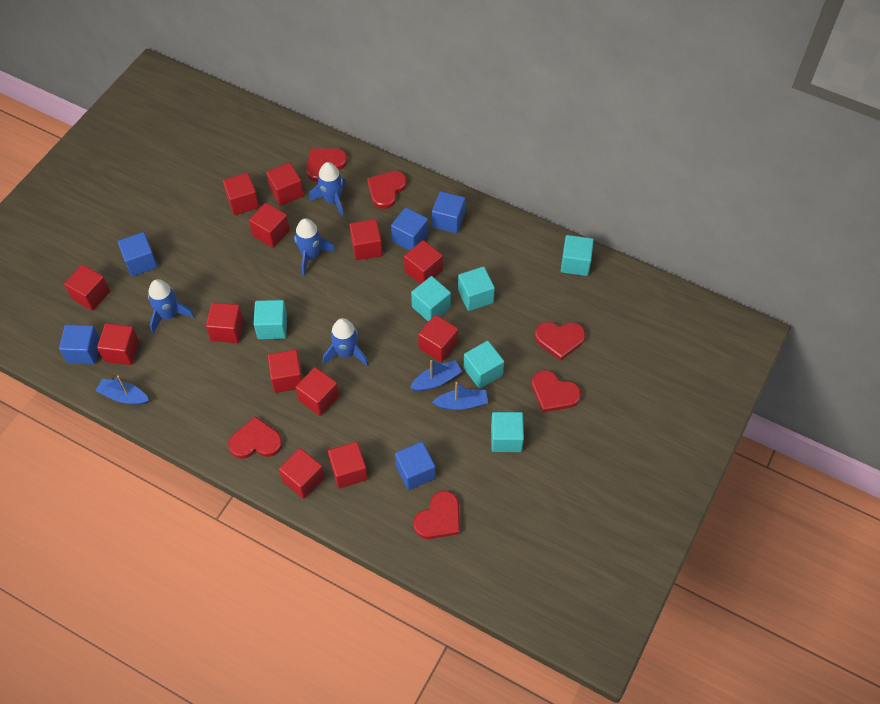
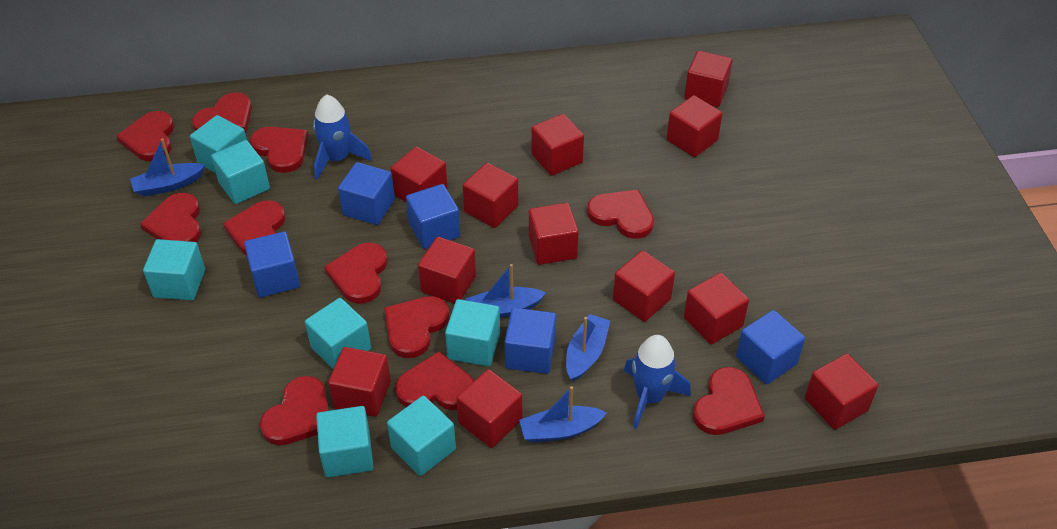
blue boat: [95,375,149,405] [410,360,462,391] [432,382,488,410] = 3 -> [130,138,205,197] [465,264,546,318] [519,386,607,443] [566,314,610,382] = 4
blue rocket: [148,279,195,334] [294,218,335,276] [309,162,347,218] [323,318,369,366] = 4 -> [313,94,372,180] [624,335,691,429] = 2
red cube: [64,264,110,311] [97,323,139,365] [206,303,244,343] [223,173,259,215] [249,203,290,248] [266,162,304,206] [268,349,303,393] [279,448,325,499] [295,367,339,416] [328,442,368,489] [349,219,382,260] [404,240,443,284] [418,315,458,362] = 13 -> [328,347,391,417] [390,147,448,202] [418,237,476,304] [456,369,522,448] [463,163,518,228] [529,203,579,265] [531,114,584,176] [613,250,675,322] [667,95,723,157] [684,51,732,107] [684,273,749,345] [805,353,878,430] = 12
red heart: [228,416,283,459] [306,148,348,182] [367,171,407,209] [413,491,460,539] [532,370,581,412] [535,322,586,360] = 6 -> [116,111,174,161] [140,193,201,242] [192,92,252,133] [223,200,285,256] [250,127,308,173] [260,376,329,445] [324,243,387,304] [384,296,450,358] [395,351,474,410] [587,190,654,239] [693,367,765,435] = 11
turquoise cube: [254,300,287,339] [411,276,451,322] [458,267,495,311] [463,341,504,389] [491,412,524,452] [561,235,594,276] = 6 -> [143,239,205,300] [190,115,247,173] [211,140,270,204] [305,298,371,369] [316,406,374,477] [387,396,456,476] [445,299,500,366] = 7

